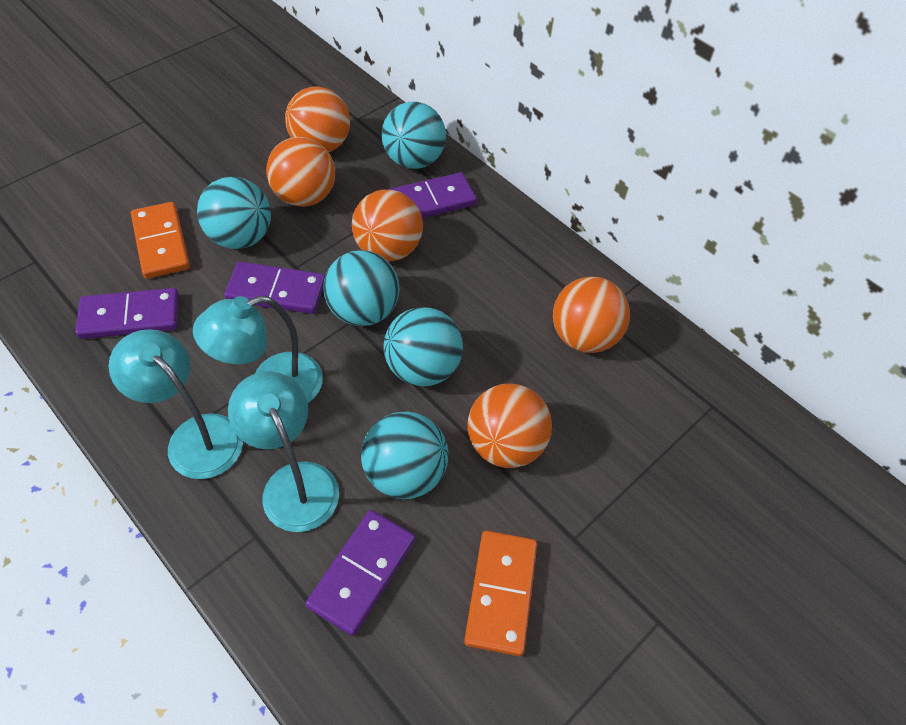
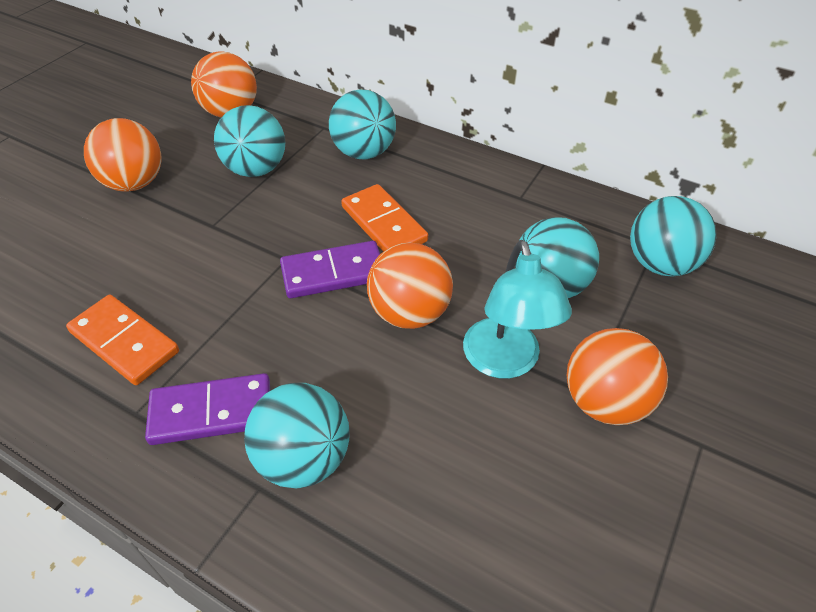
orange ball: [266,137,335,207] [285,87,350,152] [352,190,423,262] [467,384,552,468] [553,277,630,353] = 5 -> [84,118,162,192] [191,52,257,117] [367,242,453,329] [566,328,668,425] = 4
purple domino: [75,288,179,339] [224,262,325,314] [306,510,415,636] [388,172,477,218] = 4 -> [145,373,270,445] [280,241,380,298] = 2
turquoise lamp: [109,329,243,479] [193,296,323,403] [228,371,339,532] = 3 -> [463,240,572,379] = 1

